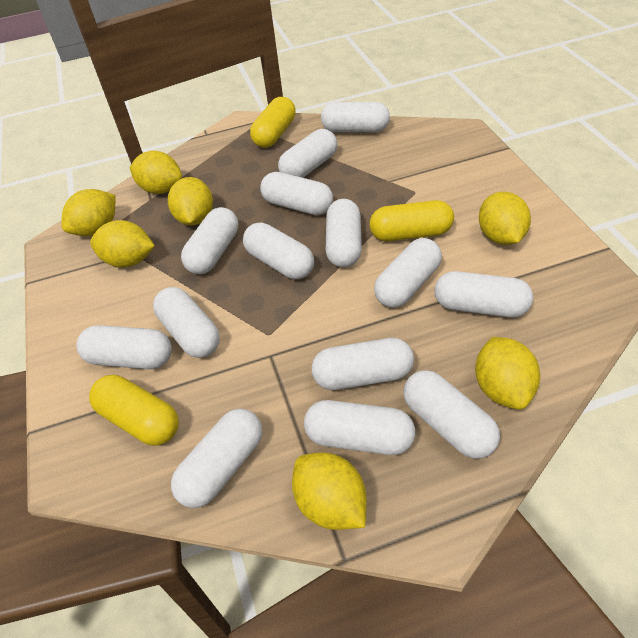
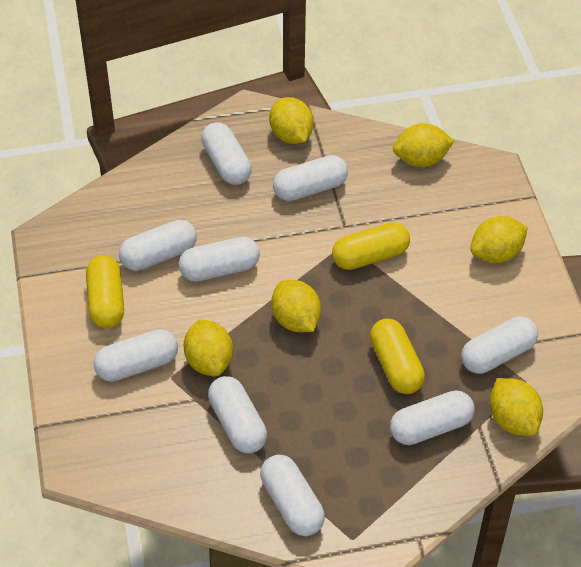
white capsule: [77,325,172,369] [153,287,220,358] [171,409,262,508] [181,207,238,274] [243,222,314,279] [260,172,333,215] [278,129,337,178] [304,400,415,455] [312,338,414,390] [321,102,390,132] [326,199,362,267] [374,238,442,308] [403,370,500,459] [435,271,533,318] = 14 -> [93,329,178,382] [119,220,197,271] [179,237,260,282] [201,122,252,185] [208,376,267,454] [260,455,325,536] [273,155,348,201] [390,390,475,445] [461,316,538,374] = 9
yellow lemon: [61,189,116,236] [90,220,155,268] [130,151,182,194] [168,177,213,225] [292,452,367,530] [475,337,540,410] [479,192,531,245] = 7 -> [184,320,233,376] [269,97,314,144] [271,280,321,332] [393,123,454,167] [470,216,528,263] [490,378,543,436] = 6

